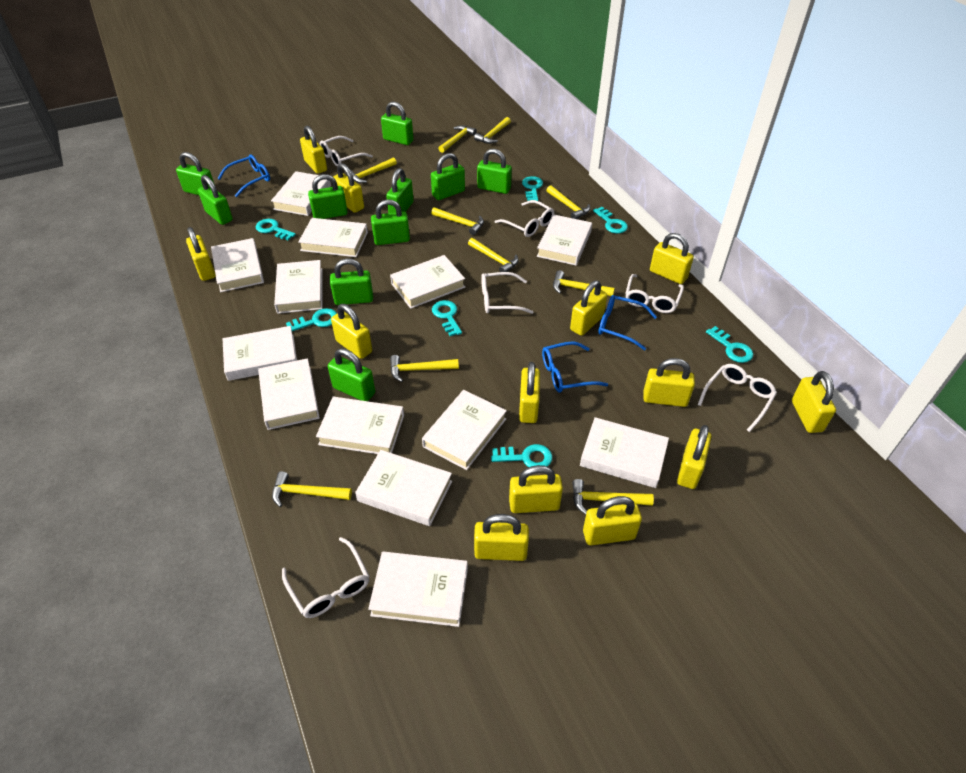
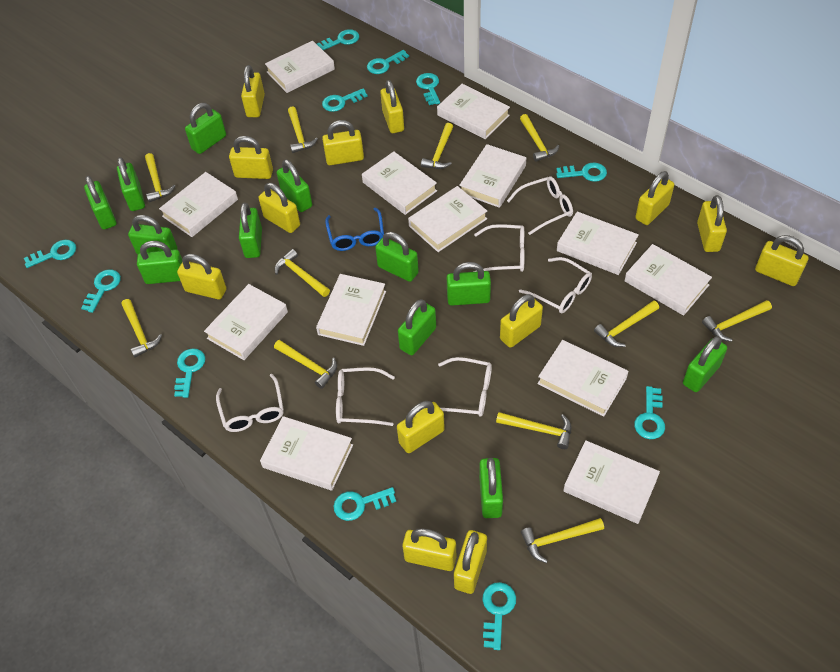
blue glasses: [217,155,270,197] [542,341,608,393] [598,295,657,350] = 3 -> [325,208,384,251] = 1
green padlock: [176,152,215,195] [198,175,233,225] [308,174,348,219] [328,348,375,401] [330,258,373,305] [371,199,410,245] [381,102,413,145] [386,168,414,213] [431,153,465,200] [477,149,512,194] = 10 -> [84,176,116,230] [117,157,145,211] [128,215,177,254] [137,241,182,284] [185,103,226,154] [239,202,262,258] [277,160,312,212] [375,232,419,282] [398,299,436,355] [447,262,491,306] [479,458,503,518] [683,336,727,392] = 12
turquoise key: [256,219,296,240] [286,308,337,331] [432,300,462,336] [491,444,552,467] [522,176,543,201] [593,207,628,234] [706,326,753,363] = 7 -> [24,239,76,268] [81,269,121,313] [174,348,205,398] [317,29,359,50] [322,88,368,112] [334,487,396,521] [367,50,409,74] [416,73,440,105] [482,582,516,650] [556,163,607,182] [634,386,665,439] = 11
yellow hammer: [272,471,352,507] [346,157,397,183] [390,355,459,382] [431,207,484,235] [438,125,477,153] [468,238,519,272] [474,117,511,144] [546,185,590,219] [553,270,615,296] [572,479,654,515] = 10 -> [121,299,162,358] [145,153,175,202] [274,340,337,389] [275,249,330,297] [288,106,318,153] [421,123,453,169] [496,412,571,449] [520,114,559,162] [521,518,604,563] [594,300,659,347] [702,300,772,342] = 11

